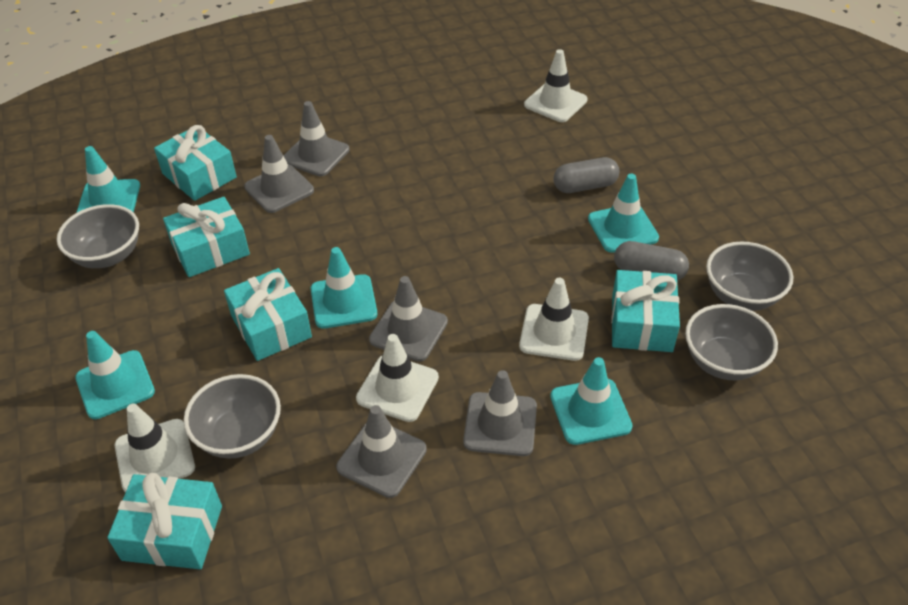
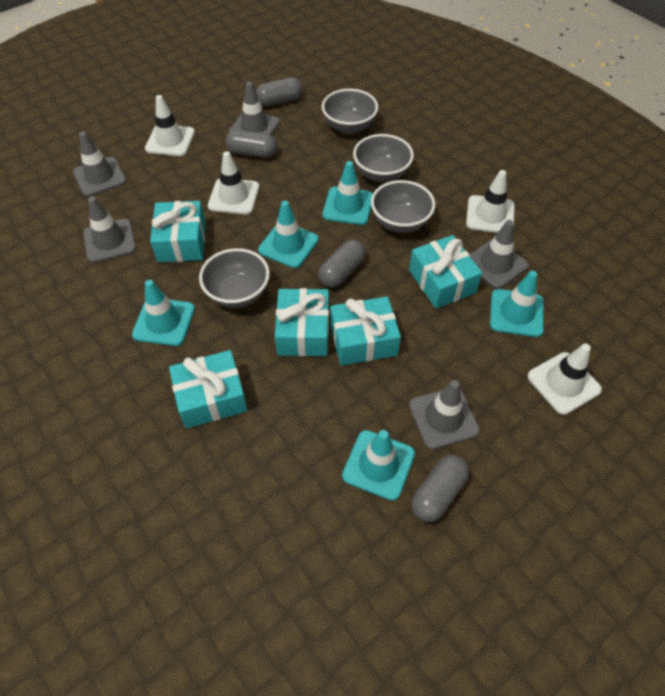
grey capsule: [553,157,620,193] [614,241,689,281] = 2 -> [225,130,278,158] [256,77,303,107] [318,240,366,287] [411,455,469,522] = 4

